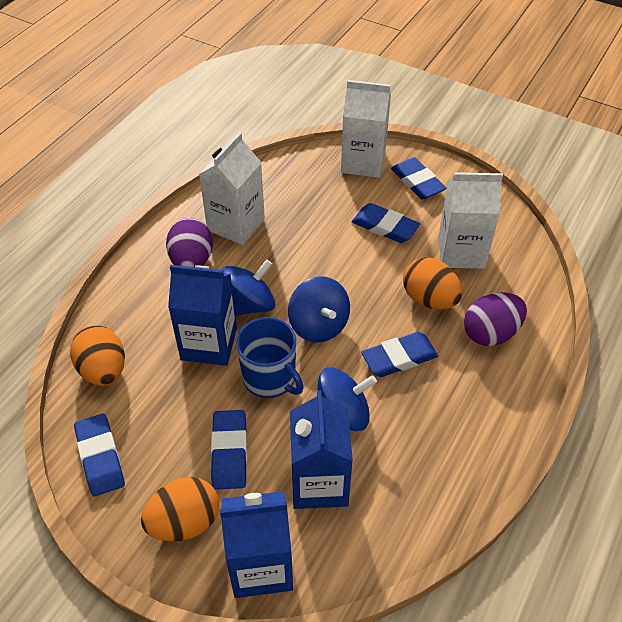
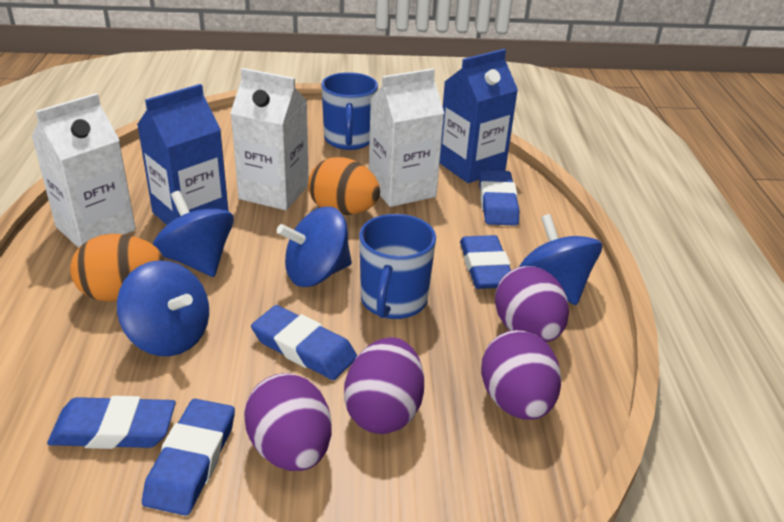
blue carton: [168,265,237,366] [220,491,293,598] [290,390,353,509] = 3 -> [137,84,228,225] [440,49,518,183] = 2
blue mug: [236,317,303,398] = 1 -> [321,72,378,150] [359,214,436,319] = 2
blue spinning top: [222,259,275,316] [288,276,350,343] [318,367,377,431] = 3 -> [117,260,209,356] [153,191,234,277] [277,207,352,287] [519,214,602,305] = 4
orange egg: [70,325,125,386] [141,477,219,541] [403,257,462,309] = 3 -> [70,234,164,302] [308,157,380,215] = 2
purple egg: [166,218,213,267] [464,292,527,346] = 2 -> [244,373,331,471] [344,337,424,434] [481,330,561,420] [495,266,569,342] = 4

